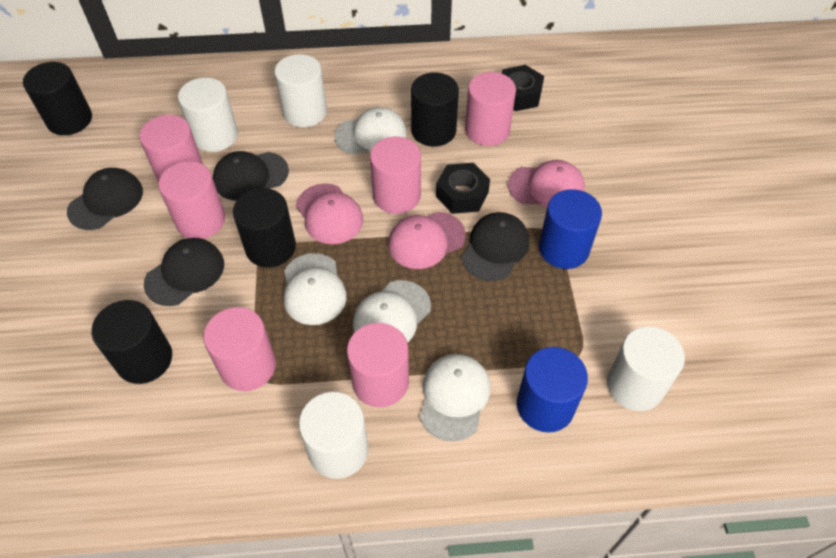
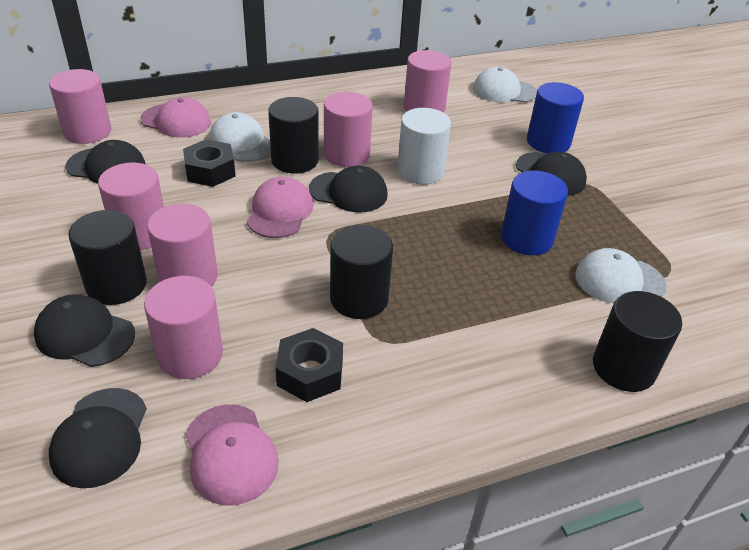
black cap: [67,168,143,230] [144,238,224,306] [213,151,289,201] [462,212,529,281] = 4 -> [34,294,135,367] [49,388,147,488] [66,140,146,184] [309,166,388,213] [516,152,587,196] = 5
white cap: [284,253,347,325] [334,107,407,154] [353,280,431,343] [420,354,491,441] = 4 -> [209,112,271,162] [473,67,537,103] [575,248,667,303] = 3
white cylinder: [178,77,238,152] [274,54,327,127] [299,392,368,479] [607,326,685,411] = 4 -> [397,108,451,185] = 1

